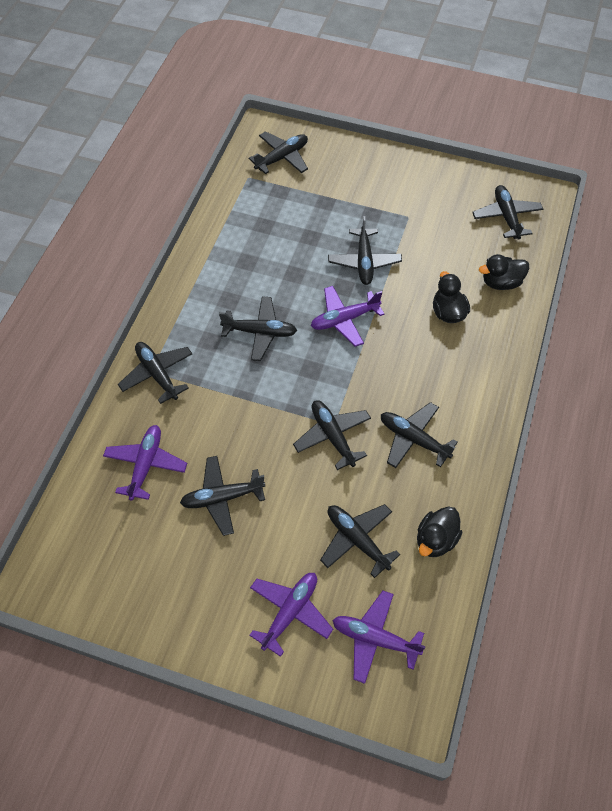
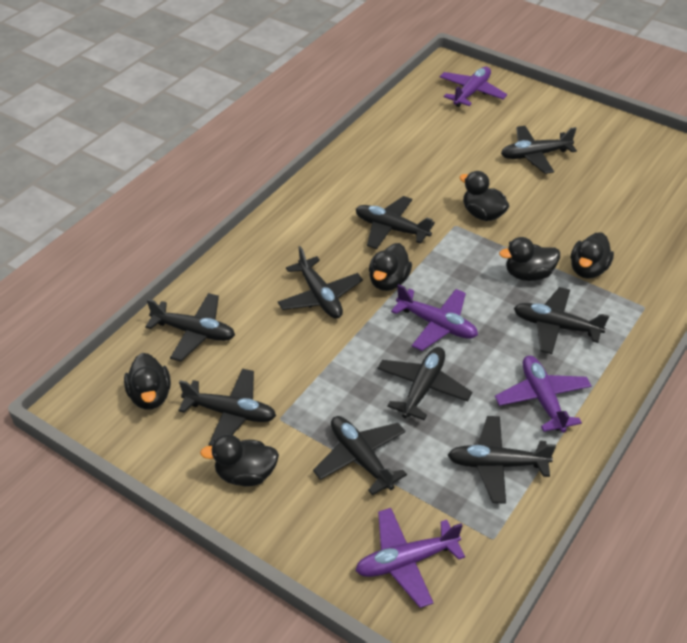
black duck: [417,506,462,557] [433,271,470,323] [479,254,529,290] = 3 -> [124,353,171,410] [200,434,279,486] [369,243,412,291] [459,171,509,221] [499,237,560,281] [571,232,614,279] = 6

